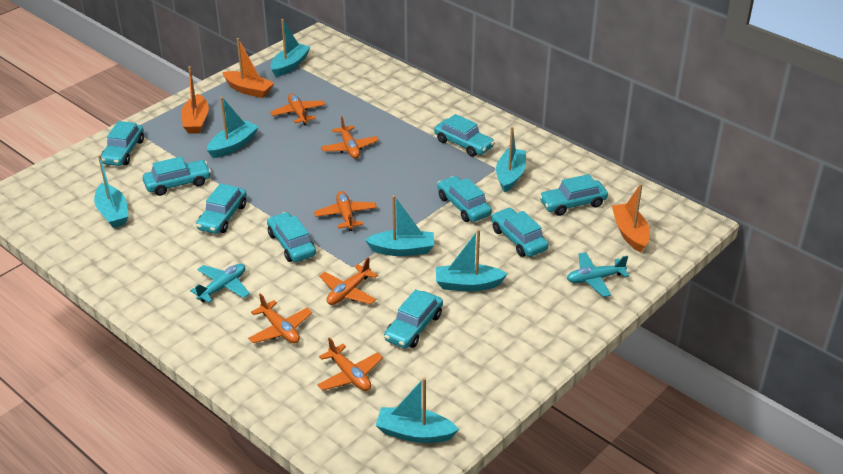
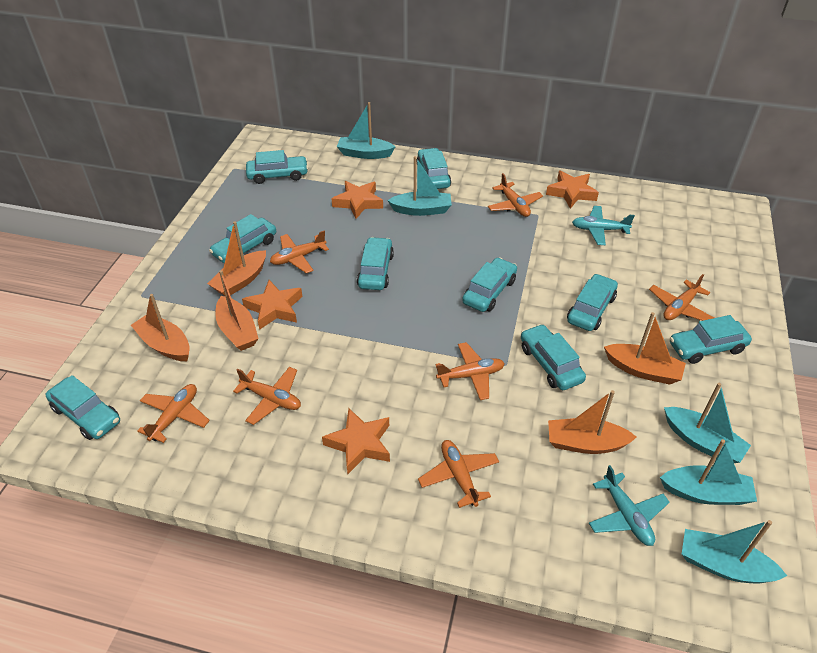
orange boat: [181,66,209,134] [222,38,274,98] [612,184,650,252] = 3 -> [131,294,190,361] [207,221,266,297] [215,270,259,351] [548,390,637,454] [604,312,686,385] = 5
orange plane: [248,293,312,343] [270,93,326,126] [314,191,377,231] [317,337,383,391] [319,257,378,305] [321,116,379,159] = 6 -> [137,384,210,443] [233,367,301,425] [270,231,329,273] [418,440,499,508] [435,342,505,400] [488,173,543,217] [649,274,714,321] = 7
orange star: none = 0 -> [242,280,303,329] [322,408,390,474] [331,181,383,219] [546,170,599,209] = 4
turquoise boat: [94,155,129,228] [207,97,259,158] [270,19,311,77] [365,195,434,256] [375,377,459,443] [436,229,507,291] [496,127,526,192] = 7 -> [337,102,396,159] [387,156,452,216] [660,439,757,505] [664,383,751,463] [682,520,787,584] = 5

